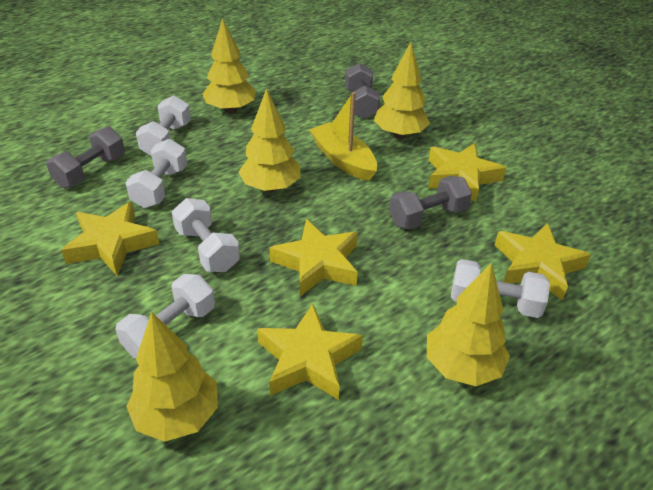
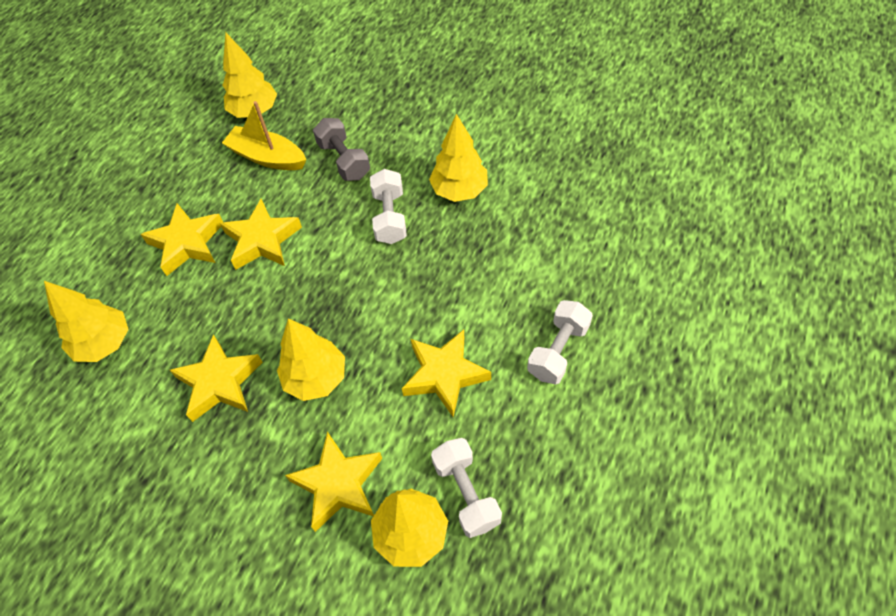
grey dumbbell: [46,127,125,188] [345,63,380,119] [389,176,472,229] = 3 -> [313,118,370,181] = 1
white dumbbell: [115,274,215,359] [125,139,187,208] [136,96,191,156] [172,198,240,272] [451,259,550,318] = 5 -> [370,169,407,244] [431,438,502,538] [527,300,593,384] = 3

